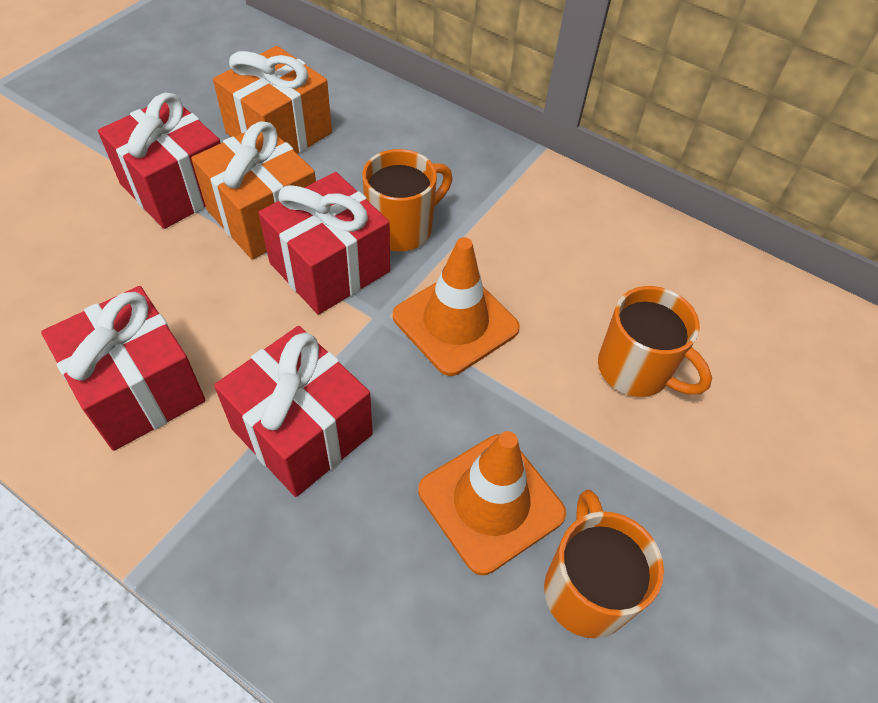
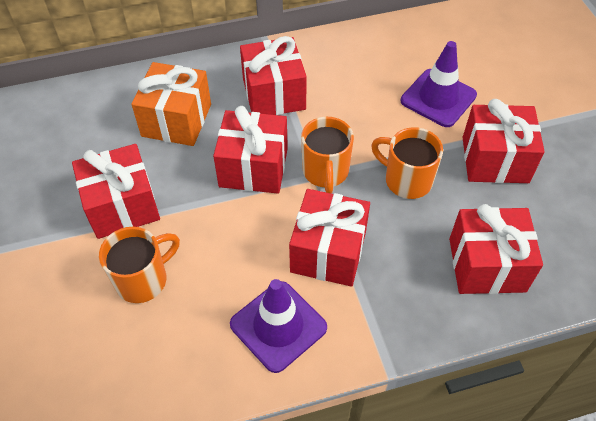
orange gift: [191,121,316,260] [213,46,332,154] = 2 -> [131,62,211,146] = 1
orange traffic cone: [393,237,520,376] [418,431,566,575] = 2 -> none = 0
purple traffic cone: none = 0 -> [230,279,327,373] [401,41,477,127] = 2
red gift: [41,286,206,451] [98,93,221,229] [214,326,373,497] [258,172,390,315] = 4 -> [72,144,160,239] [213,106,288,194] [240,36,307,115] [289,189,370,287] [449,204,543,294] [462,99,545,183] = 6

